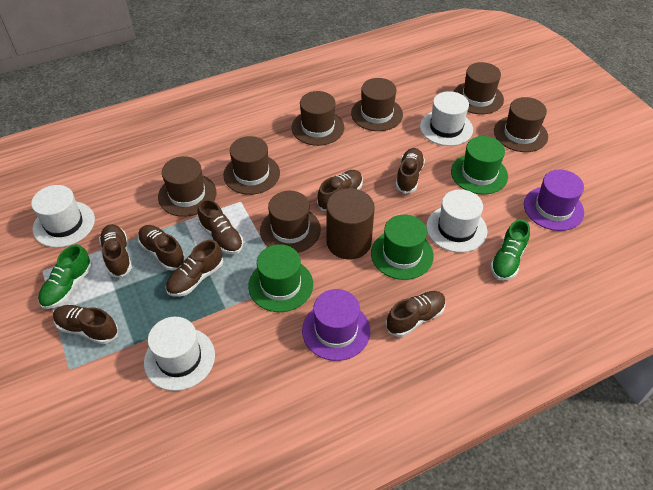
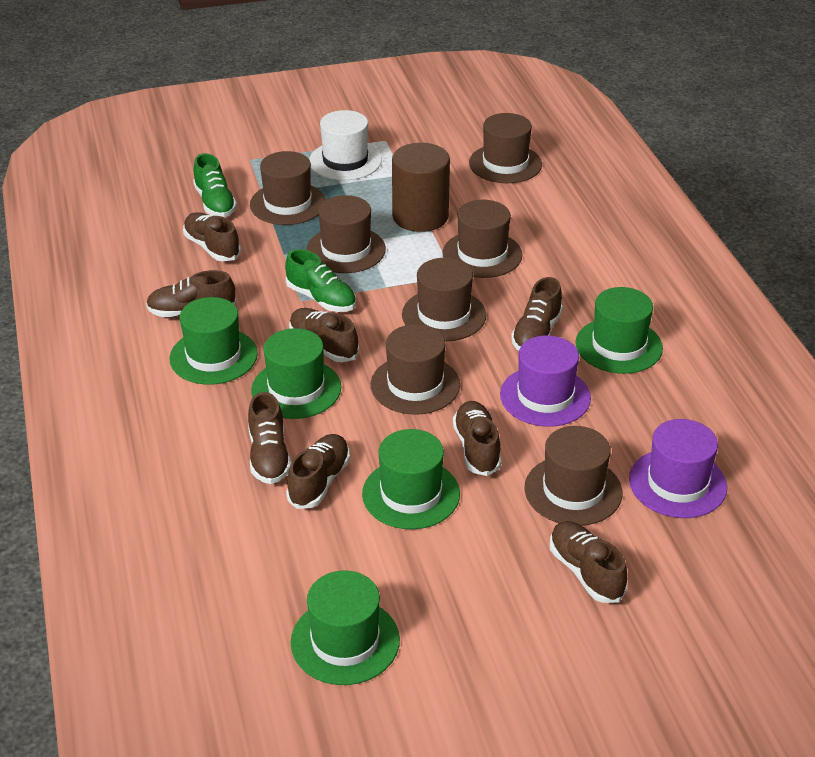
green hat: [248,244,313,312] [371,215,434,280] [451,136,508,195] = 3 -> [169,297,258,385] [251,328,341,419] [291,570,400,685] [362,429,460,529] [575,287,663,374] = 5
white hat: [31,185,95,248] [144,317,215,391] [420,91,473,146] [426,189,487,253] = 4 -> [309,110,382,180] = 1

